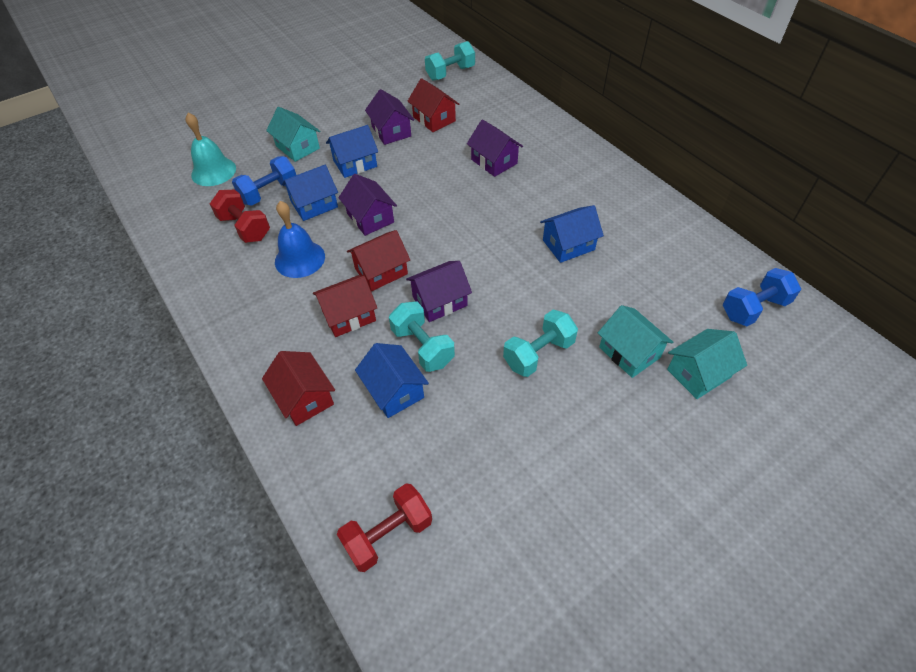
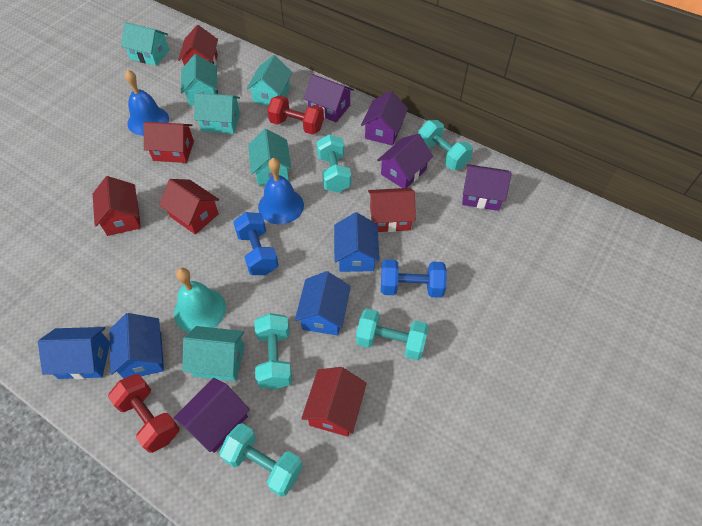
blue bell: [275,201,325,278] = 1 -> [125,70,169,136] [258,158,304,224] = 2
purple house: [338,174,397,236] [365,89,414,145] [406,261,472,322] [467,119,523,177] = 4 -> [174,378,250,453] [304,74,354,122] [361,91,408,146] [377,134,433,188] [462,164,512,211] = 5
red house: [262,351,335,426] [313,275,377,337] [347,230,410,291] [407,78,459,132] = 4 -> [93,176,141,236] [143,122,194,163] [159,179,219,235] [178,25,218,66] [301,367,367,437] [368,188,416,232] = 6
turquoise dumbbell: [389,301,455,372] [425,41,475,81] [503,310,578,377] = 3 -> [219,423,303,497] [255,313,292,389] [317,134,351,193] [356,309,429,360] [418,120,473,170] = 5
turquoise house: [266,107,320,162] [598,305,673,378] [667,329,747,399] = 3 -> [121,22,169,66] [181,54,218,106] [182,326,244,381] [194,93,240,134] [246,55,292,106] [248,129,292,185] = 6

